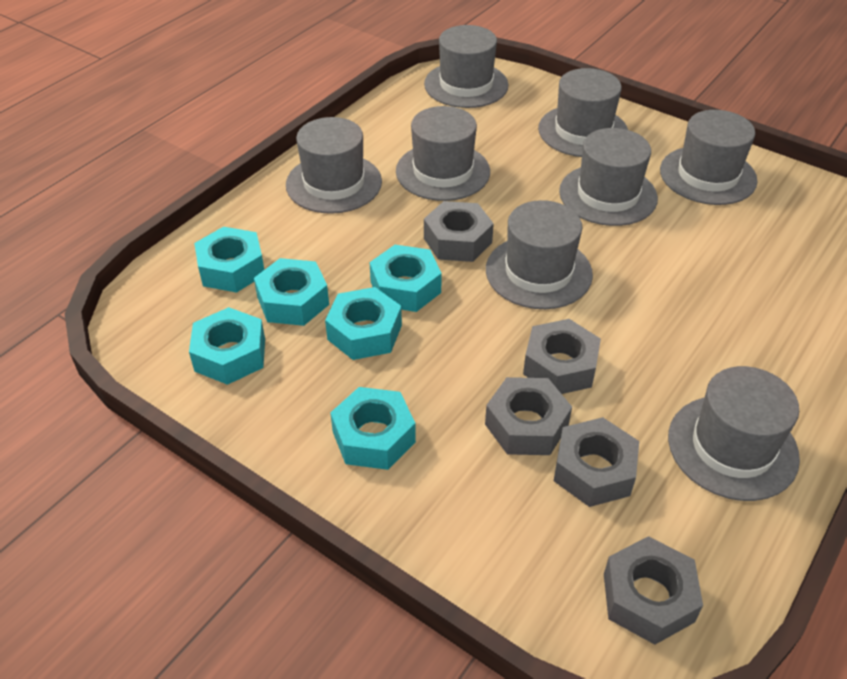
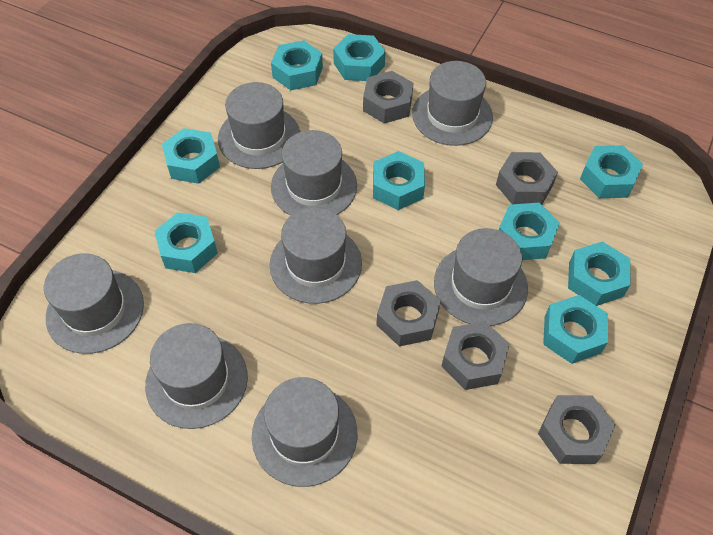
turquoise nut: [189,307,265,385] [194,227,264,293] [254,258,329,326] [325,287,402,360] [330,387,416,470] [370,245,442,312] = 6 -> [154,212,218,273] [162,128,220,184] [271,40,323,90] [333,34,386,81] [373,151,425,210] [499,203,560,260] [543,295,608,364] [568,241,631,306] [580,145,643,198] = 9

